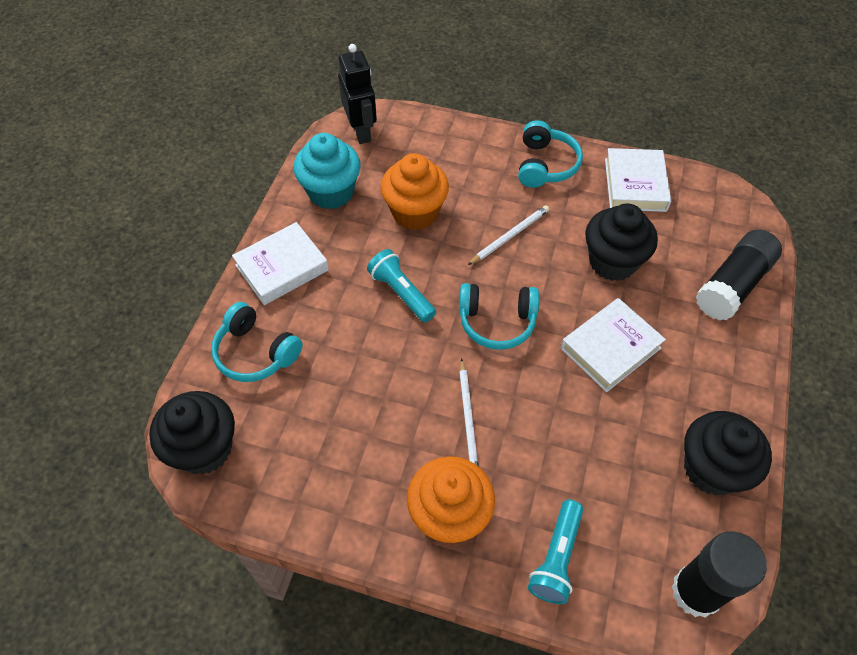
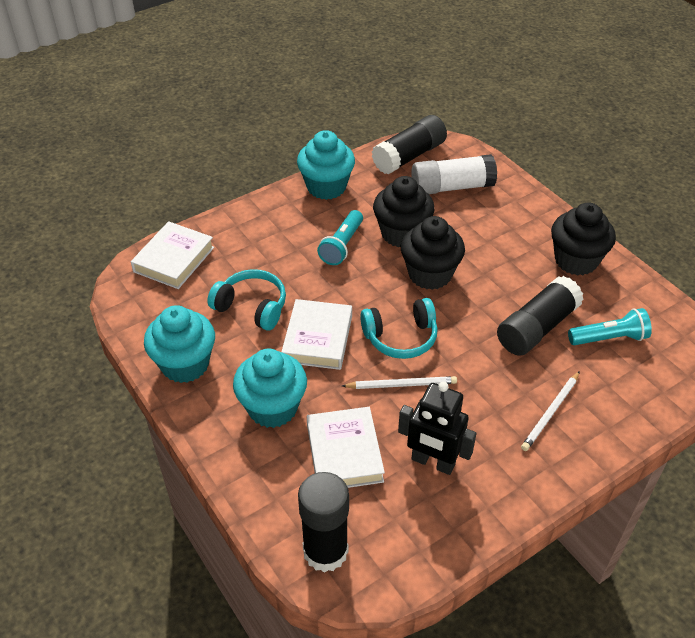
black glue stick: [671,531,767,617] [696,229,782,321] = 2 -> [298,472,349,573] [372,115,447,174] [497,276,584,356] = 3
orange cupcake: [381,153,449,230] [407,456,495,543] = 2 -> none = 0
turquoise cupcake: [293,133,361,209] = 1 -> [144,305,215,383] [233,349,307,428] [297,130,355,200] = 3
turquoise headphones: [211,302,303,382] [459,283,539,350] [518,120,583,188] = 3 -> [207,269,286,331] [360,298,438,359] = 2
white glue stick: none = 0 -> [411,154,497,194] = 1

